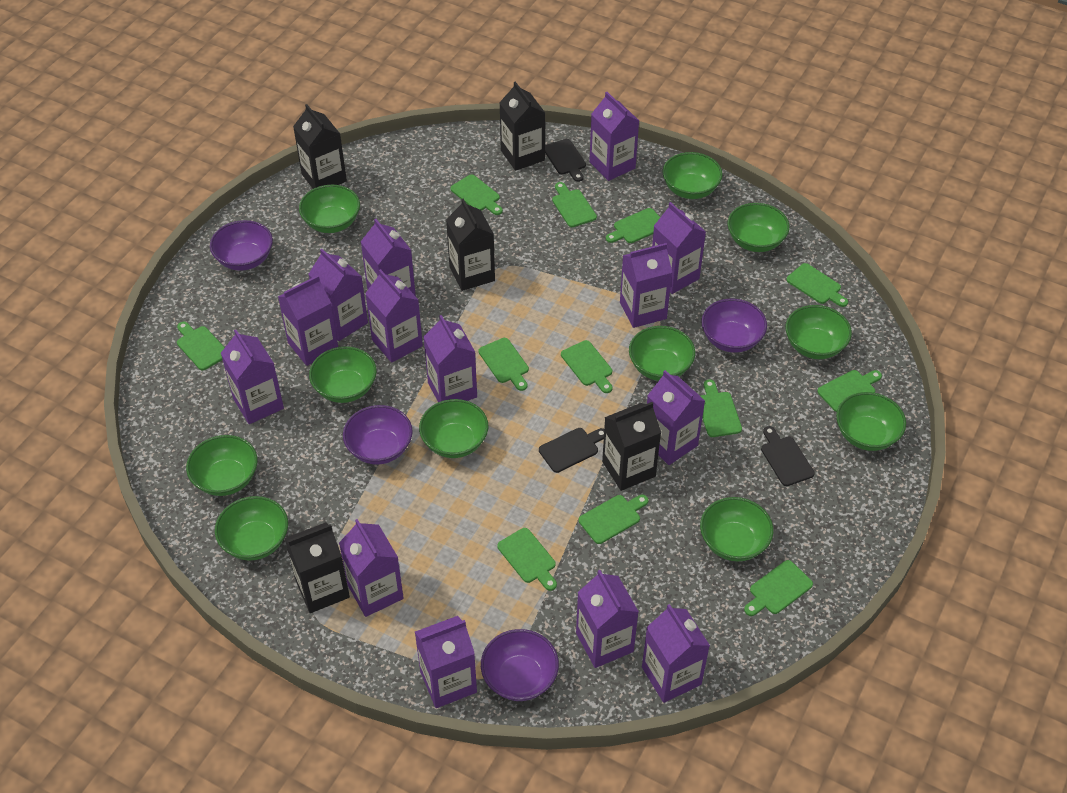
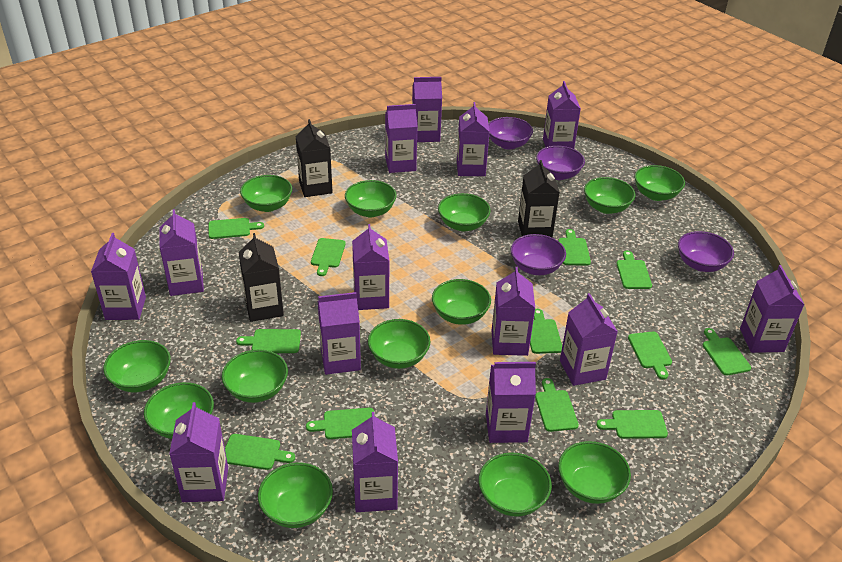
black carton: [285,522,350,613] [293,104,347,189] [446,199,495,291] [499,81,545,171] [602,402,661,491] = 5 -> [238,233,284,322] [295,119,333,197] [518,160,560,238] = 3
black cutting board: [539,428,604,473] [545,139,586,182] [761,426,815,486] = 3 -> none = 0
green bowl: [186,435,258,496] [215,496,288,561] [299,185,360,233] [309,346,377,403] [419,399,489,458] [629,326,695,381] [662,152,723,199] [700,497,773,561] [727,203,790,252] [786,305,852,359] [836,392,906,451] = 11 -> [103,340,171,392] [144,382,214,439] [222,349,288,403] [240,175,292,212] [258,462,333,528] [345,180,397,218] [368,319,430,369] [432,279,491,325] [438,193,491,231] [479,452,552,517] [558,441,631,504] [584,177,635,214] [635,165,685,201] = 13

